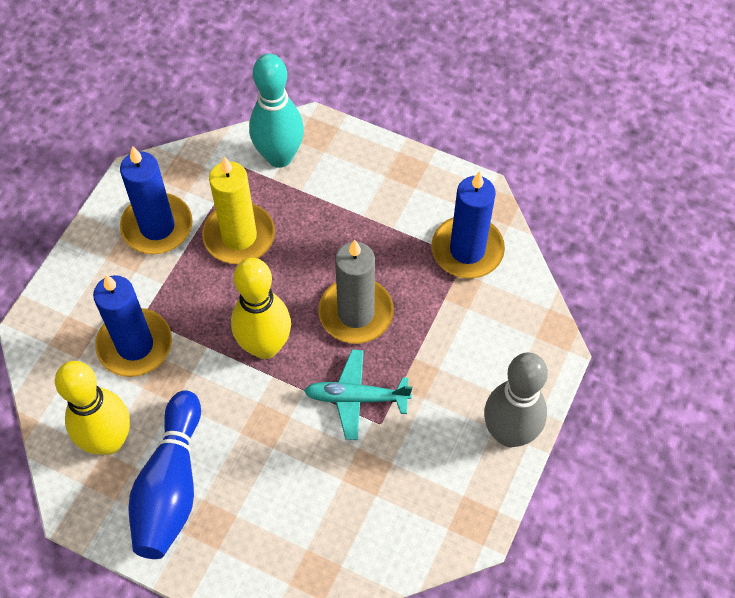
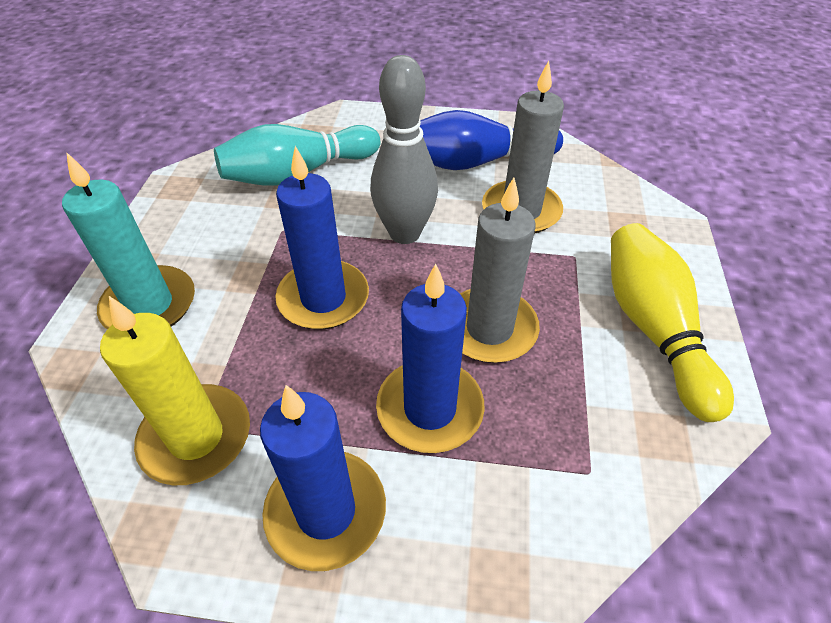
grey candle: [318,240,394,344] = 1 -> [460,177,540,363] [482,61,564,233] = 2
turquoise candle: none = 0 -> [62,152,195,329] = 1
turquoise plane: [304,350,412,440] = 1 -> none = 0
yellow bowling pin: [55,361,130,455] [231,258,291,359] = 2 -> [611,223,734,422] = 1

